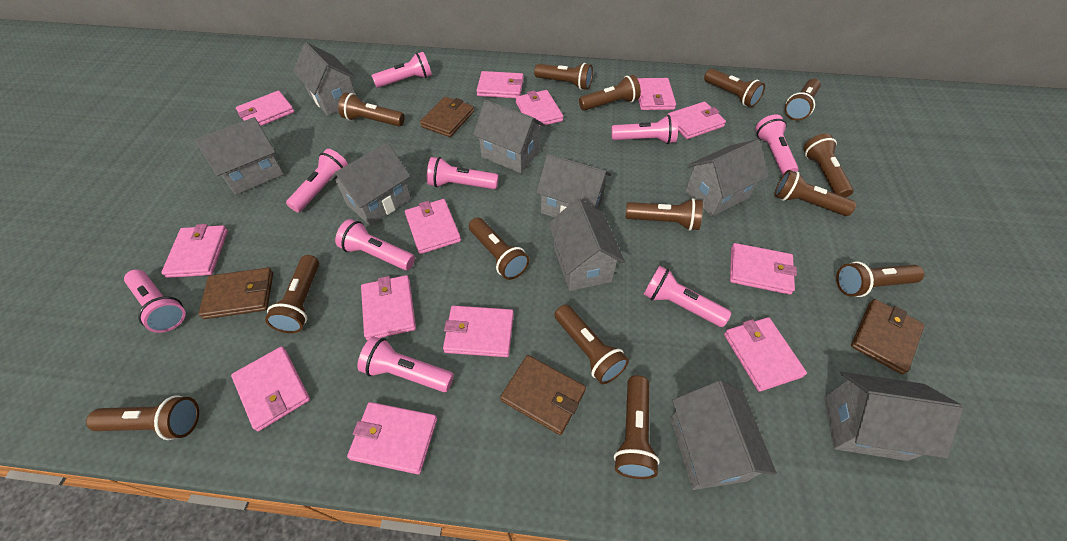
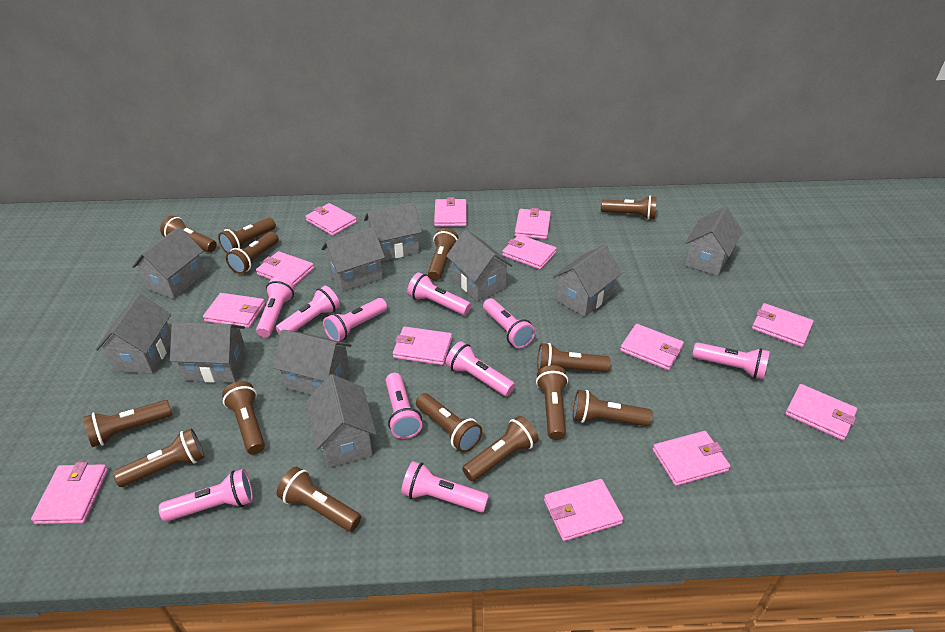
brown wallet: [199,268,273,319] [420,97,474,137] [500,355,586,435] [851,299,925,374] = 4 -> none = 0
grey house: [194,117,284,195] [293,42,356,115] [330,142,411,226] [473,100,545,173] [536,154,611,218] [548,198,625,291] [671,380,777,490] [685,139,768,216] [824,372,963,461] = 9 -> [95,294,171,374] [132,227,205,299] [170,322,247,383] [273,330,351,395] [306,374,376,468] [321,227,385,292] [364,202,422,261] [446,230,513,301] [553,245,622,317] [685,207,742,276] = 10
pink flashlight: [124,270,185,333] [286,149,348,212] [335,219,415,270] [357,336,454,392] [372,52,432,88] [427,157,499,189] [611,115,678,144] [643,266,731,327] [756,114,799,175] = 9 -> [159,469,253,522] [256,277,295,337] [275,286,340,335] [323,298,387,341] [386,373,422,439] [401,461,489,513] [407,272,471,315] [446,341,515,396] [483,298,535,348] [692,342,770,379] = 10

